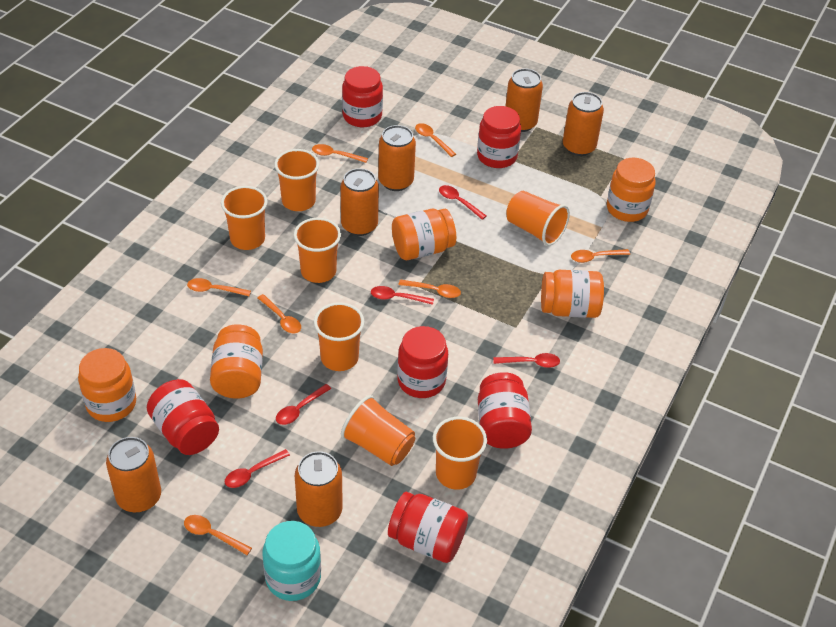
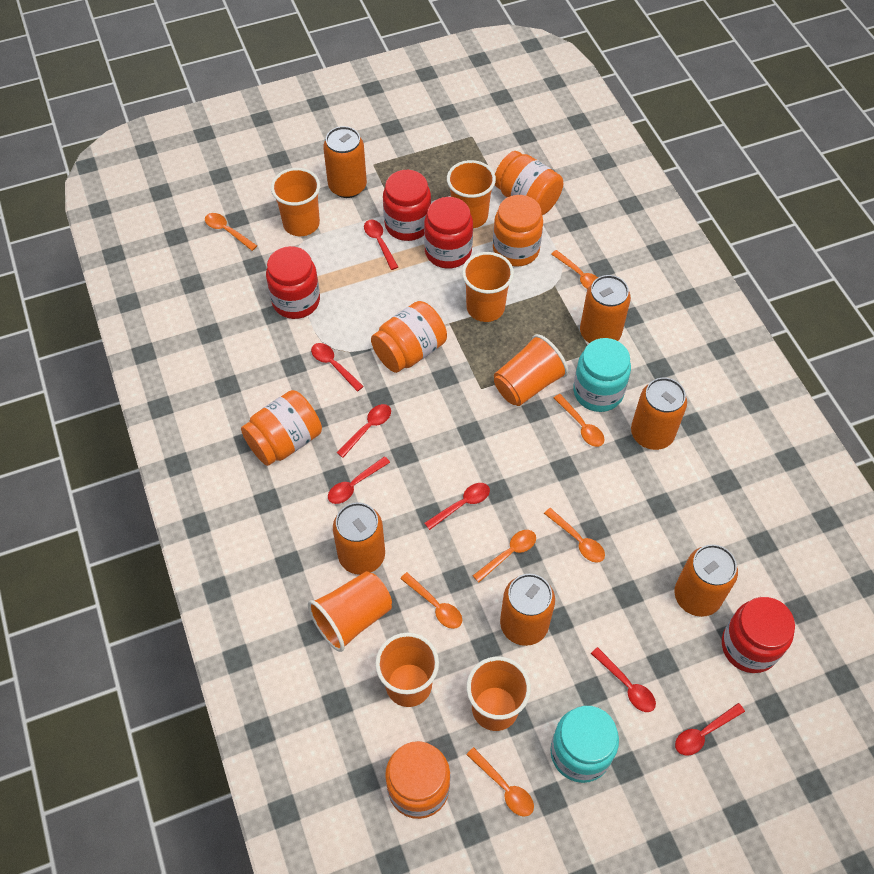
red jar: [147,379,219,455] [342,66,383,127] [388,492,468,563] [397,326,448,398] [477,106,521,168] [478,372,532,449] = 6 -> [266,246,320,319] [383,170,431,241] [424,197,473,269] [722,597,795,673] = 4
red spoon: [224,449,290,488] [276,384,331,425] [371,286,434,305] [439,185,486,220] [493,353,560,368] = 5 -> [311,343,364,392] [328,456,390,504] [337,404,391,458] [364,219,398,270] [424,483,490,530] [591,647,656,712] [675,703,745,756] = 7
turquoise jar: [263,521,321,601] = 1 -> [550,706,619,783] [573,338,631,412] = 2

